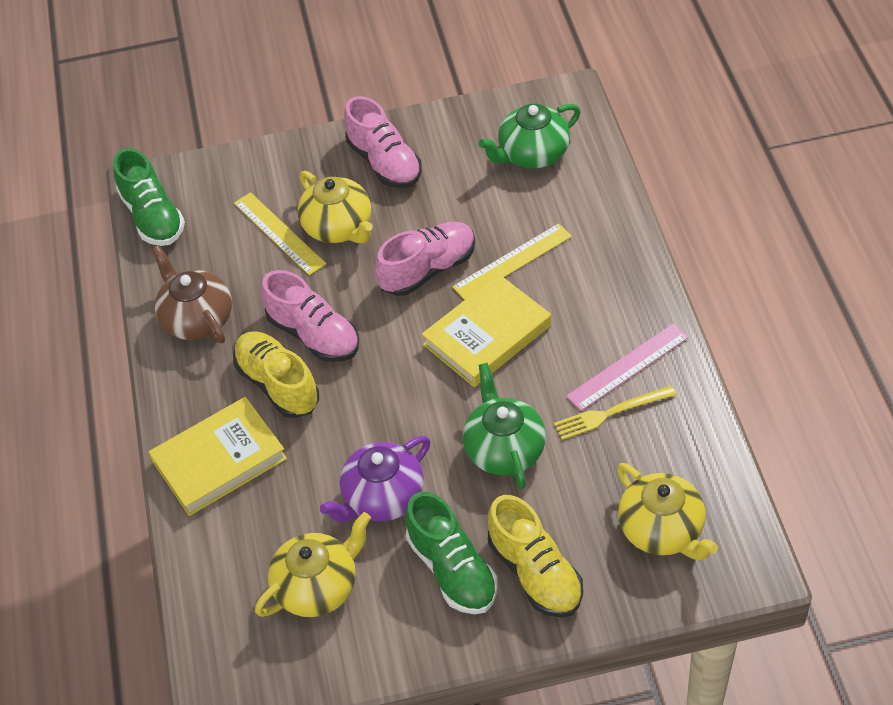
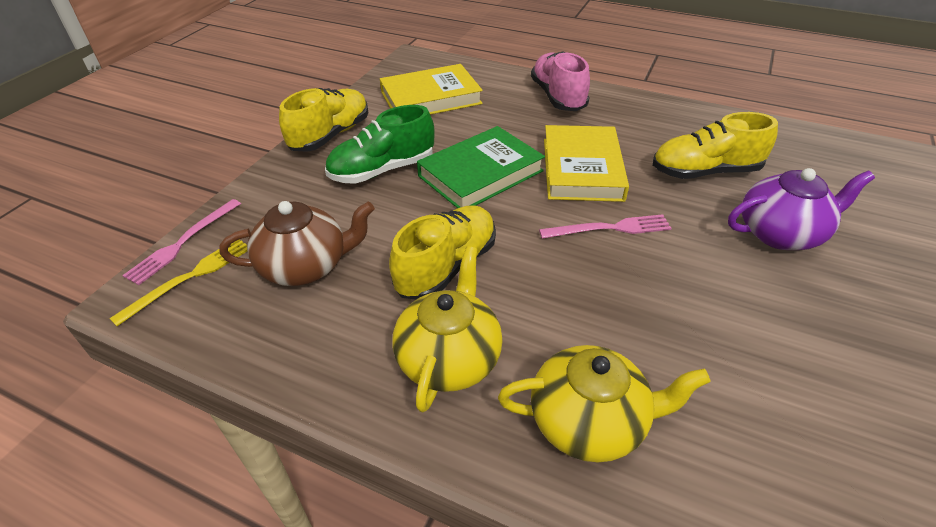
green book: none = 0 -> [417,126,545,208] = 1
green shoe: [113,148,185,246] [405,492,498,614] = 2 -> [325,105,435,184] = 1
green teapot: [463,363,546,489] [479,103,581,168] = 2 -> none = 0
pink fork: none = 0 -> [122,199,241,285] [539,214,672,239] = 2
pink ruler: [566,324,688,411] = 1 -> none = 0
pink shoe: [261,270,359,362] [344,96,422,188] [375,221,475,296] = 3 -> [531,51,590,111] = 1
yellow ruler: [234,192,326,275] [452,223,572,300] = 2 -> none = 0
yellow shoe: [233,331,319,418] [488,495,583,618] = 2 -> [279,88,369,152] [389,205,496,300] [652,112,778,179] = 3
yellow teapot: [255,512,371,617] [298,171,373,244] [617,463,718,560] = 3 -> [392,246,502,413] [498,345,711,462] = 2

